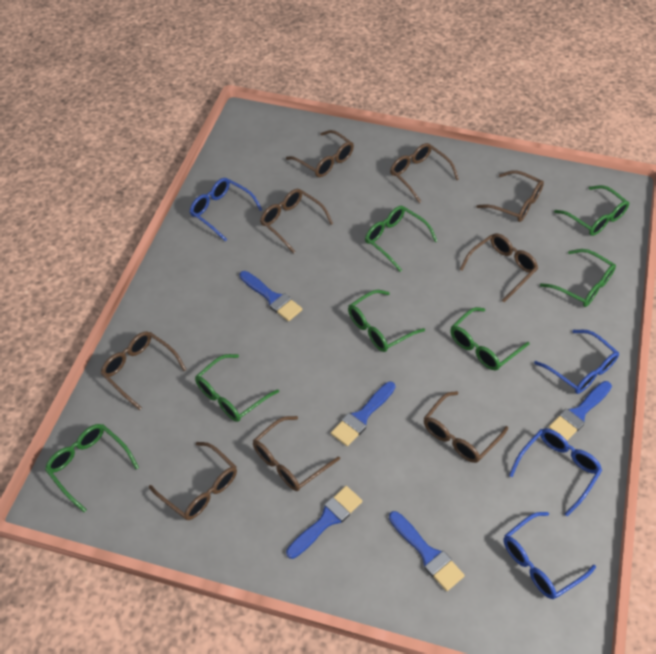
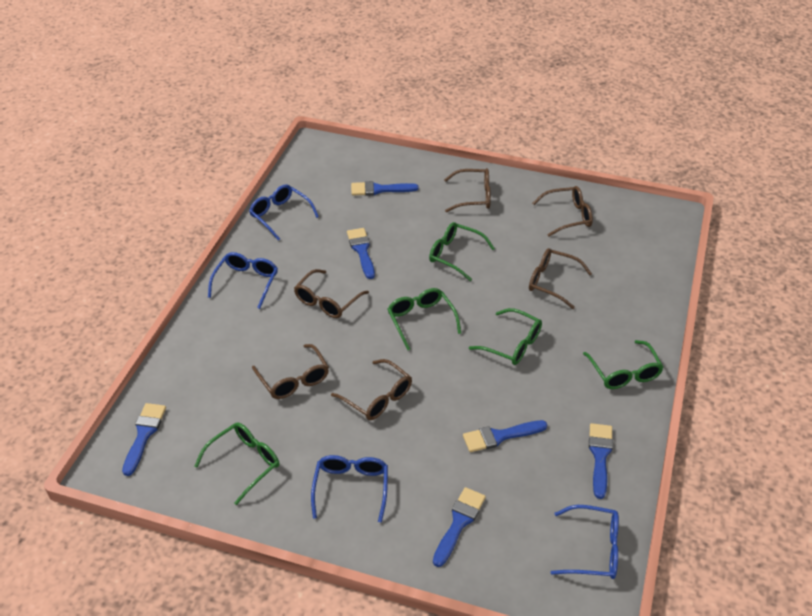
blue brush: [240,271,303,321] [286,486,362,559] [331,381,396,446] [389,511,465,591] [549,381,612,441] = 5 -> [122,403,166,476] [347,228,375,279] [351,181,418,196] [433,487,486,567] [463,420,547,452] [589,423,613,499] = 6
brown glasses: [100,331,187,410] [149,442,237,520] [253,416,340,491] [260,189,333,254] [286,130,354,177] [390,143,459,203] [424,391,508,463] [459,233,538,302] [476,170,544,222] = 9 -> [252,344,329,399] [294,269,369,318] [331,359,412,420] [444,168,491,212] [529,248,592,309] [532,186,593,237] = 6
green glasses: [45,424,139,512] [195,354,279,422] [348,290,425,352] [365,206,437,272] [450,307,530,371] [540,249,616,307] [554,185,629,236] = 7 -> [195,422,279,505] [388,288,461,350] [429,222,495,281] [469,308,542,365] [583,340,664,389] = 5

